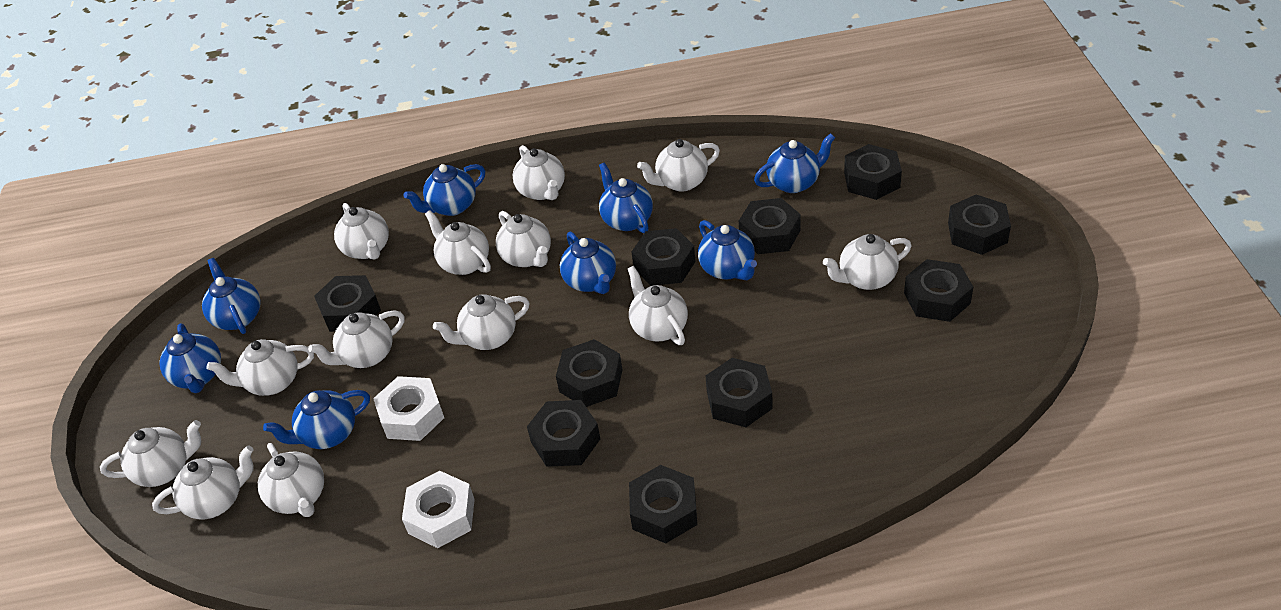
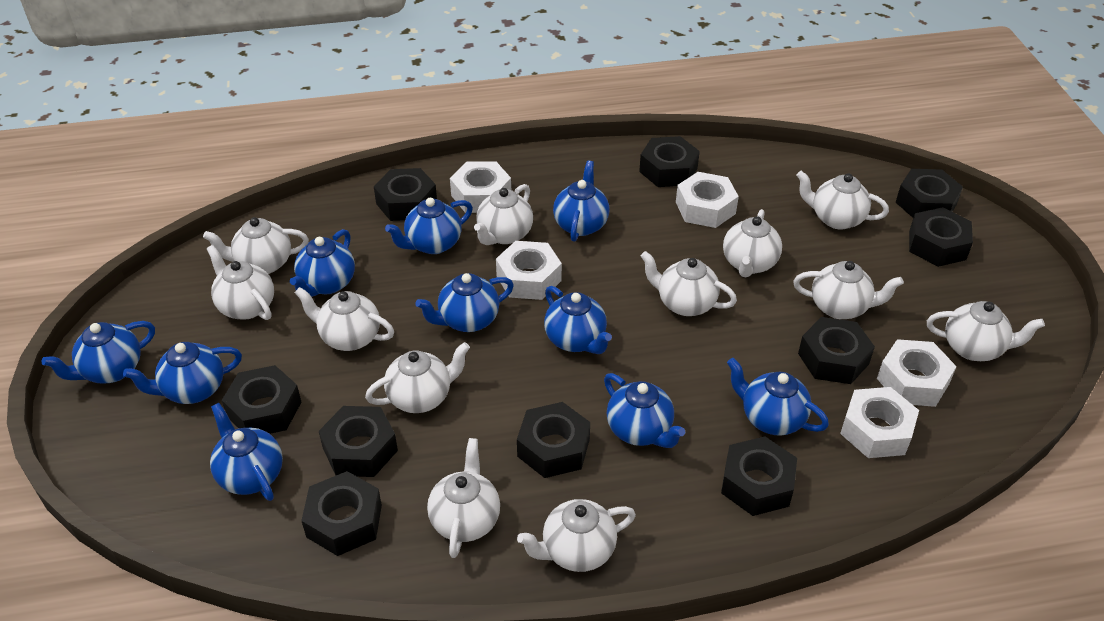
blue teapot: [160,323,221,393] [202,258,260,334] [263,390,370,449] [404,164,485,216] [560,232,616,294] [599,162,653,233] [698,220,757,280] [754,133,835,193] = 8 -> [42,321,155,384] [123,342,242,404] [210,403,283,501] [290,229,355,297] [385,198,473,254] [416,273,514,332] [544,286,612,354] [553,161,610,242] [604,373,686,448] [727,358,829,436] = 10
white nut: [373,376,444,441] [402,471,475,548] = 2 -> [450,161,511,213] [496,241,562,300] [676,172,739,228] [840,387,919,458] [877,339,957,407] = 5
white teapot: [100,420,201,487] [152,446,254,519] [206,339,314,396] [258,443,324,517] [308,310,405,368] [334,203,389,260] [425,210,491,275] [433,294,530,350] [496,211,551,267] [513,145,565,200] [628,266,688,345] [637,139,720,191] [823,234,911,290] = 13 -> [203,217,309,274] [207,245,274,320] [295,287,394,351] [365,342,470,413] [427,438,500,558] [474,184,533,245] [517,499,636,572] [641,251,737,316] [723,209,782,277] [793,261,904,319] [796,171,889,230] [927,301,1045,361] = 12

